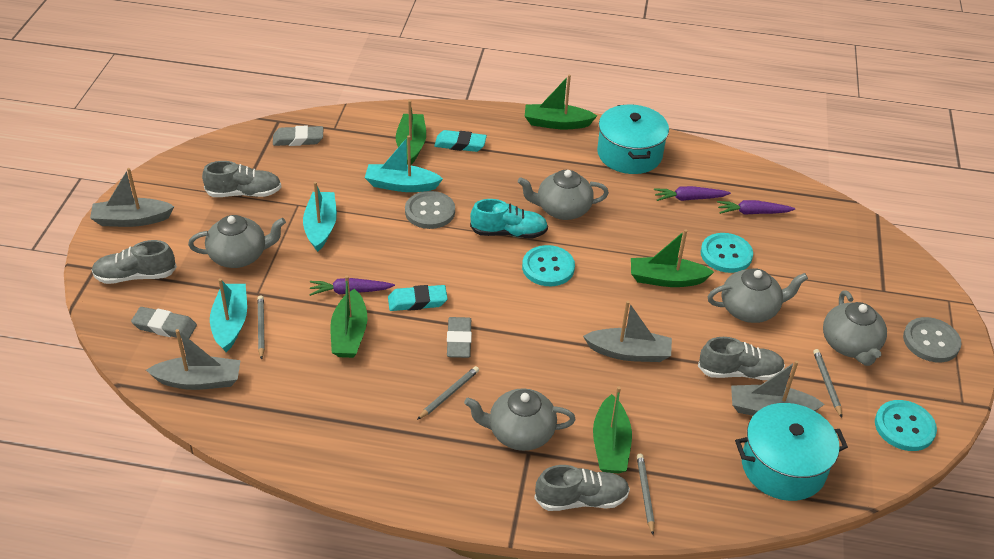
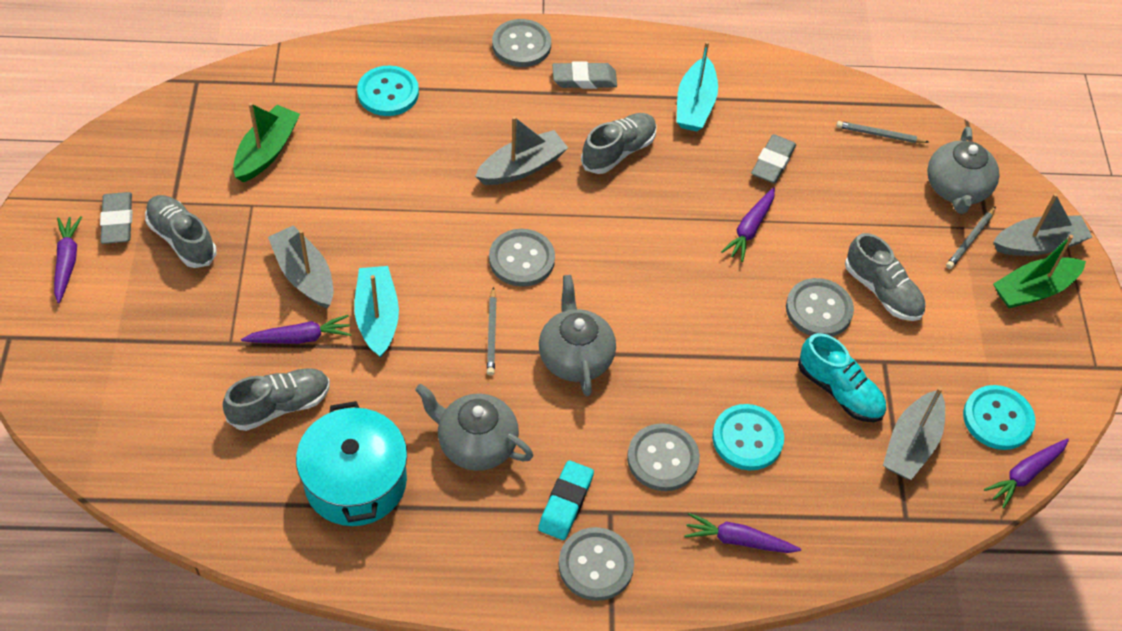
green boat: [330,275,367,358] [396,100,426,165] [525,75,597,129] [593,386,632,473] [631,229,714,287] = 5 -> [233,103,300,182] [993,235,1086,308] = 2
grey button: [405,191,455,229] [903,317,961,362] = 2 -> [489,229,555,287] [492,19,551,67] [559,527,634,601] [627,423,700,491] [786,278,854,337] = 5
grey pencil: [257,295,265,360] [417,366,479,420] [637,454,655,535] [813,349,842,418] = 4 -> [487,287,497,376] [836,121,929,143] [946,206,996,269] = 3
grey teapot: [188,215,286,268] [464,388,576,451] [518,170,609,220] [708,268,808,323] [823,290,887,366] = 5 -> [415,384,533,471] [539,275,616,396] [927,127,999,214] = 3
purple carrot: [309,278,395,296] [654,186,731,201] [717,200,795,215] = 3 -> [54,216,82,303] [241,315,351,344] [684,513,801,553] [721,187,775,262] [984,438,1069,509] = 5
turquoise boat: [210,278,247,352] [303,182,337,252] [365,136,443,192] = 3 -> [354,266,399,358] [677,41,718,131] = 2
turquoise eraser: [388,285,448,311] [434,130,487,152] = 2 -> [538,460,594,540] = 1
turquoise pot: [597,105,669,174] [735,403,848,501] = 2 -> [296,401,407,526] = 1

